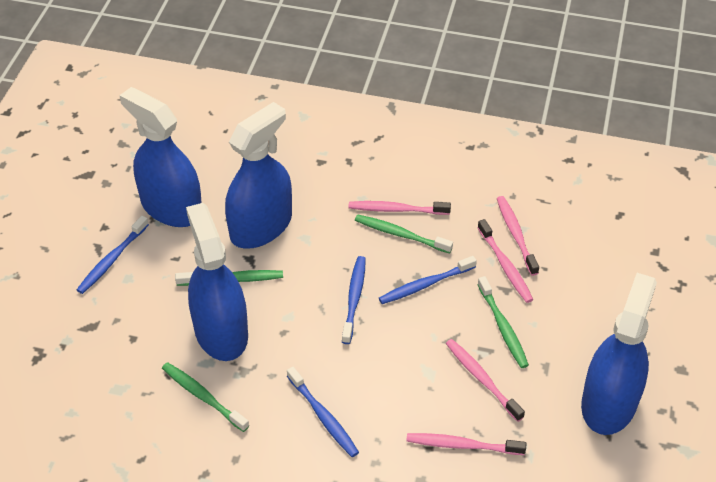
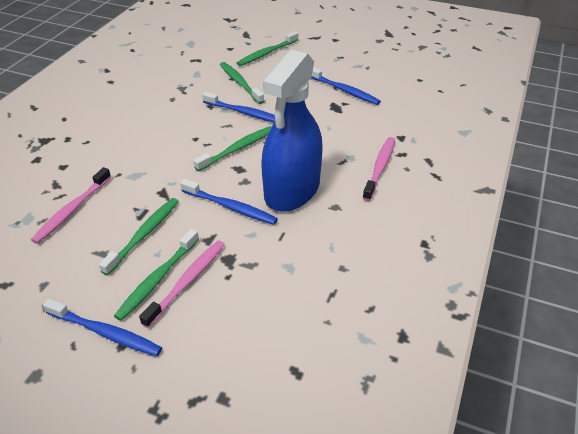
blue spray bottle: [119,87,202,227] [186,203,248,361] [225,102,292,249] [581,273,657,435] = 4 -> [261,50,323,212] = 1
green toothbrush: [162,362,249,432] [175,270,283,286] [355,215,453,254] [477,276,529,368] = 4 -> [99,198,179,275] [114,229,199,321] [193,126,272,171] [220,62,264,104] [237,31,298,66] = 5
pink toothbrush: [348,201,451,215] [406,433,526,455] [446,339,525,422] [477,219,533,303] [497,196,539,276] = 5 -> [31,167,111,244] [139,240,225,328] [363,137,395,201] = 3

